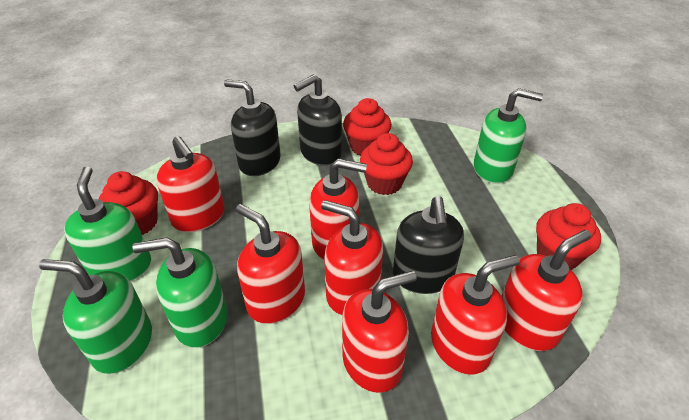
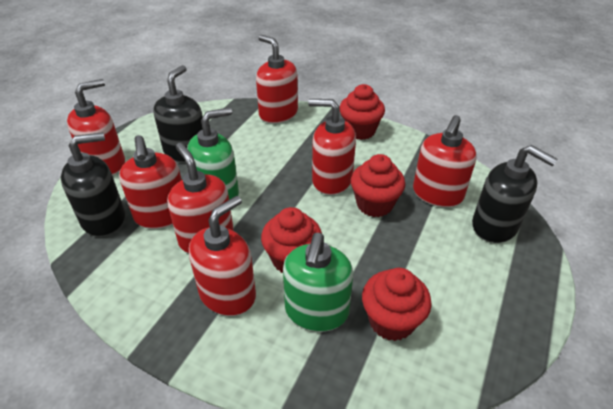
green soap dispenser: [39,259,152,374] [64,166,151,282] [132,237,227,348] [474,88,543,184] = 4 -> [187,107,239,200] [283,233,353,332] = 2

